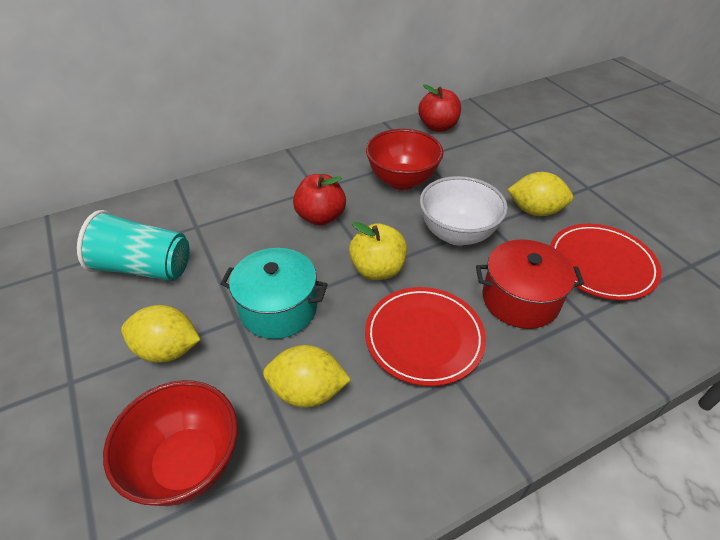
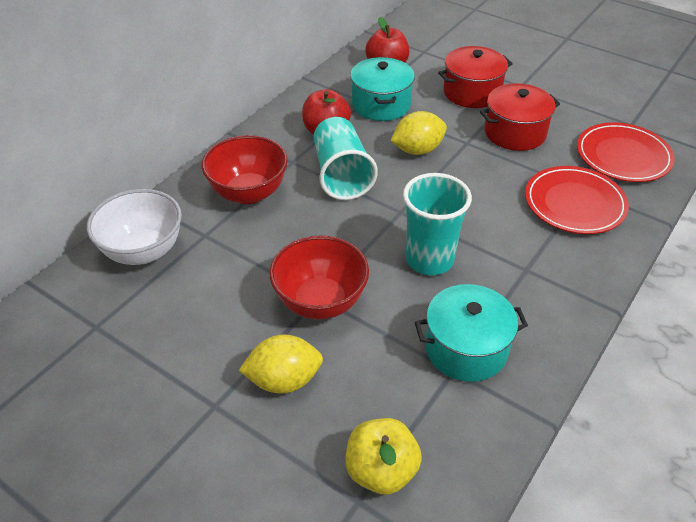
red pot: [476,239,584,329] = 1 -> [438,46,513,108] [480,83,560,151] = 2
turquoise cup: [77,210,190,281] = 1 -> [313,117,378,200] [403,173,472,275] = 2
turquoise pot: [220,248,328,339] = 1 -> [350,57,415,121] [415,284,528,382] = 2
yellow lemon: [121,305,201,363] [263,345,351,408] [507,172,573,216] = 3 -> [239,335,323,394] [390,111,447,155] = 2

